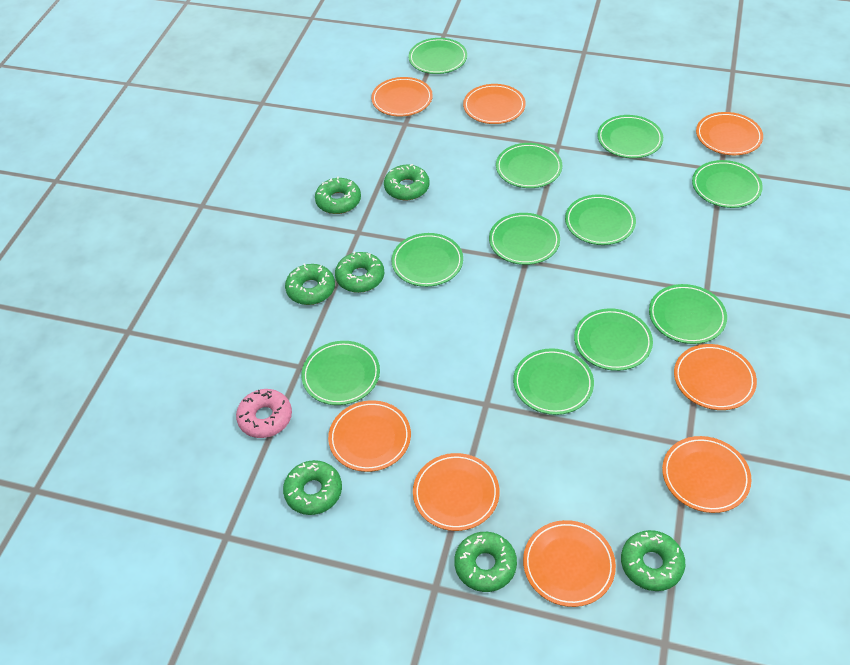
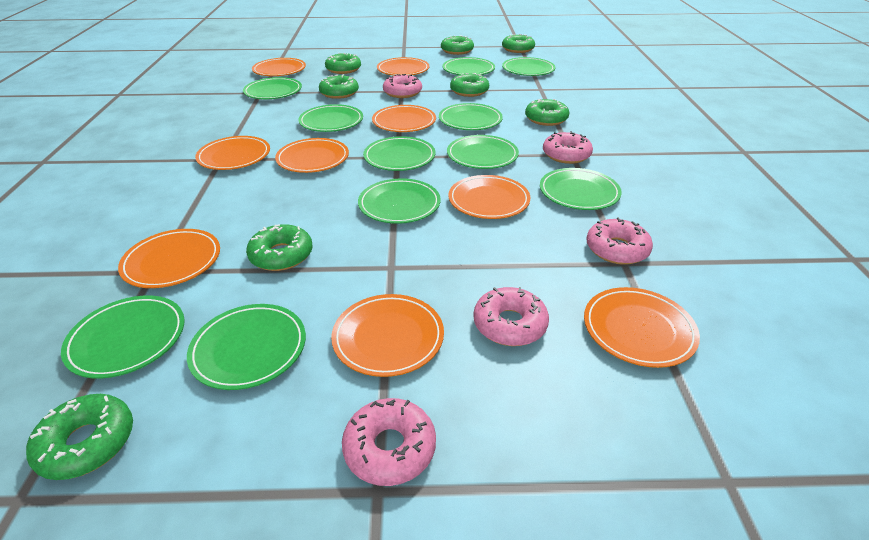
green donut: [283,460,342,515] [285,263,335,305] [315,176,361,214] [335,252,384,293] [384,164,430,200] [454,532,517,592] [621,530,685,591] = 7 -> [26,394,133,480] [246,224,313,271] [319,74,359,99] [325,53,361,74] [441,36,474,55] [450,73,489,97] [502,34,535,53] [525,99,569,126] = 8
orange plate: [328,400,411,472] [371,77,433,116] [413,453,499,531] [463,84,526,124] [523,520,616,607] [662,436,752,513] [674,344,757,410] [696,112,763,155] = 8 -> [118,229,220,288] [195,136,270,170] [252,58,306,76] [275,138,349,173] [331,294,444,377] [372,105,436,132] [377,57,429,76] [449,175,530,219] [584,287,700,368] = 9
pink donut: [236,389,292,438] = 1 -> [342,398,436,486] [383,74,422,98] [473,287,549,346] [543,131,593,164] [586,217,653,265] = 5

